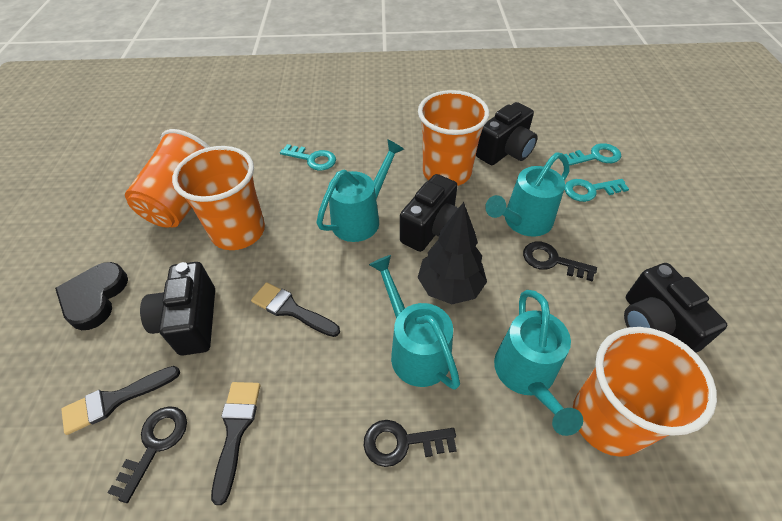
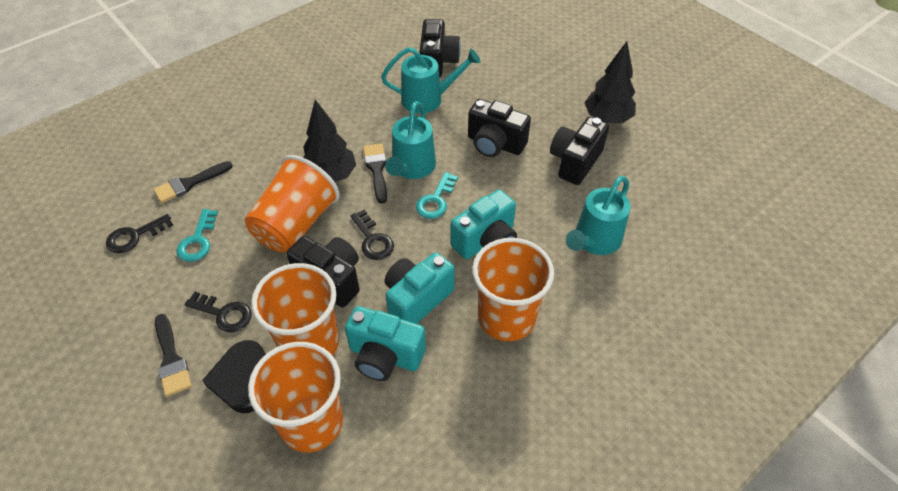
black tree: [418,202,487,304] = 1 -> [303,100,356,182] [584,41,636,123] = 2
turquoise camera: none = 0 -> [345,306,426,381] [385,252,455,324] [451,190,517,259] = 3
turquoise key: [280,144,336,171] [564,143,621,165] [564,179,629,202] = 3 -> [177,209,218,262] [416,172,458,219] = 2
turquoise watering can: [316,139,404,242] [369,255,460,390] [485,152,570,237] [494,290,583,436] = 4 -> [381,47,480,113] [385,101,436,179] [566,176,631,255] = 3

